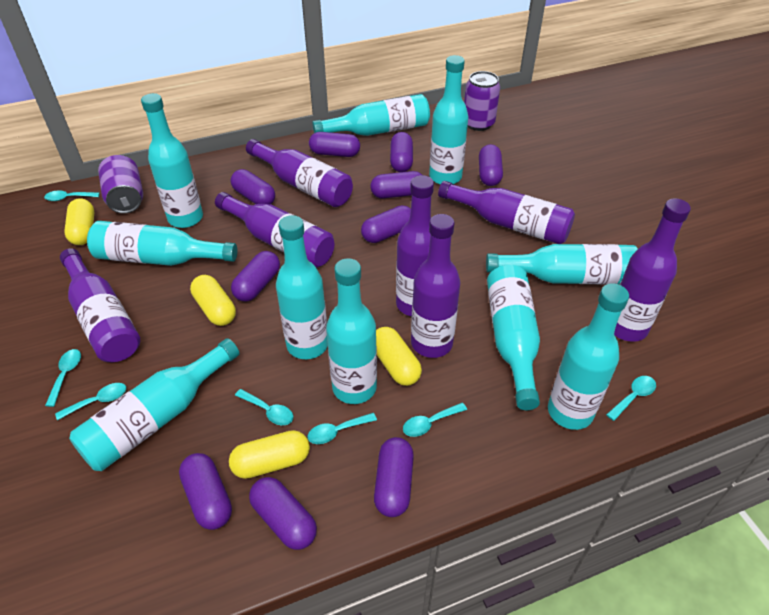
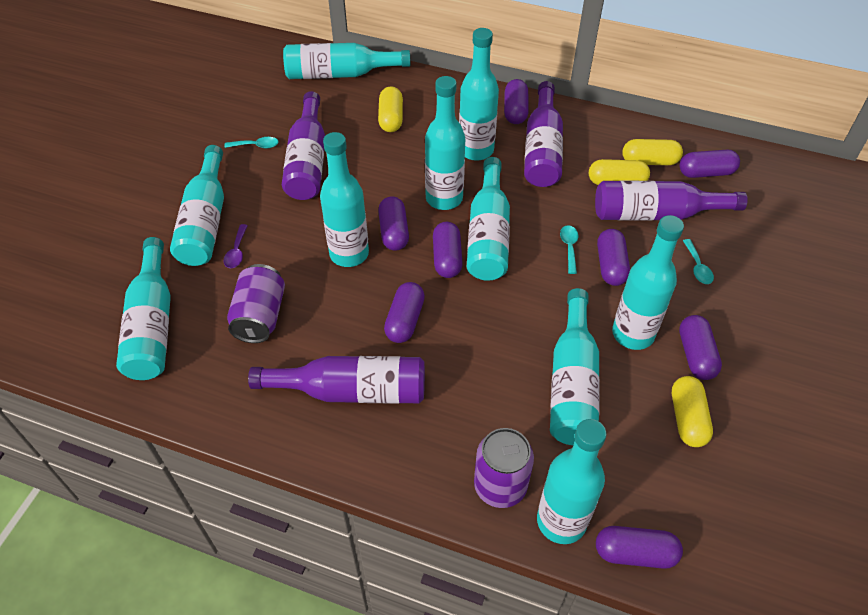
purple bottle: [60,248,140,362] [215,192,335,268] [246,139,353,207] [396,175,434,316] [411,214,461,358] [438,181,575,244] [614,198,691,342] = 7 -> [248,356,425,404] [282,91,325,200] [524,81,563,187] [595,181,748,221] = 4
purple capsule: [179,453,232,530] [231,169,275,204] [231,251,280,301] [249,477,317,550] [309,132,360,157] [361,205,411,243] [371,171,422,199] [374,437,414,517] [390,132,413,172] [479,144,503,186] = 10 -> [378,197,409,251] [384,282,425,343] [433,222,463,278] [504,79,529,124] [596,526,683,569] [597,229,630,286] [679,315,722,380] [680,150,740,178] = 8
purple spoon: none = 0 -> [224,224,248,268] = 1
turquoise spoon: [44,190,100,201] [45,349,81,407] [55,383,126,420] [235,389,293,425] [307,413,377,444] [403,403,467,437] [606,376,656,421] = 7 -> [224,137,279,149] [560,225,578,274] [683,239,714,284] = 3

